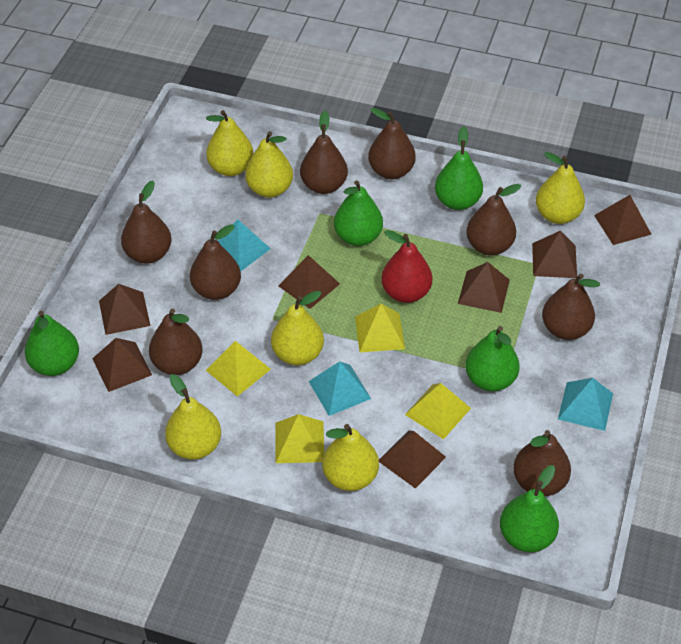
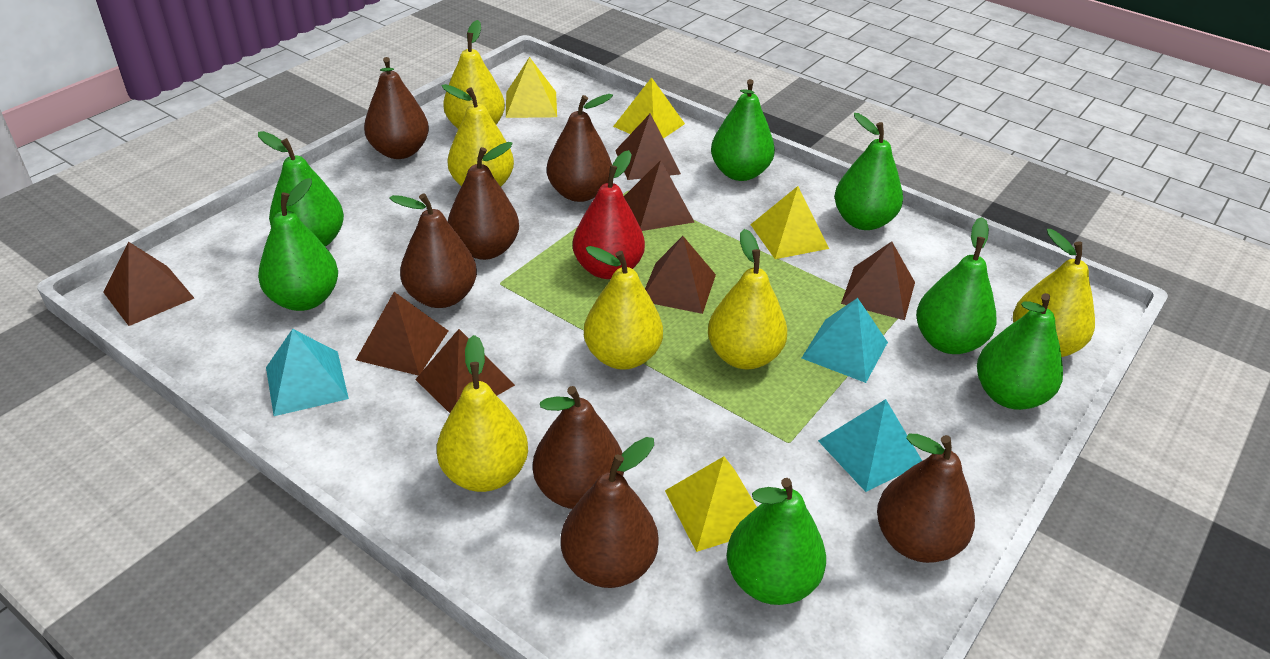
brown pear: [121,181,171,263] [149,309,203,375] [190,224,241,300] [300,111,348,194] [368,108,416,179] [466,184,521,256] [513,430,571,496] [542,274,600,340] = 8 -> [364,57,429,159] [390,193,477,308] [448,142,519,260] [533,386,624,509] [547,94,613,202] [561,437,659,588] [877,434,975,563] = 7
green pear: [25,311,79,376] [334,180,383,246] [435,126,483,210] [465,326,519,391] [500,465,559,552] = 5 -> [258,131,344,247] [258,178,338,311] [711,79,775,181] [727,478,826,605] [834,113,903,230] [916,217,997,354] [977,293,1063,410] = 7

